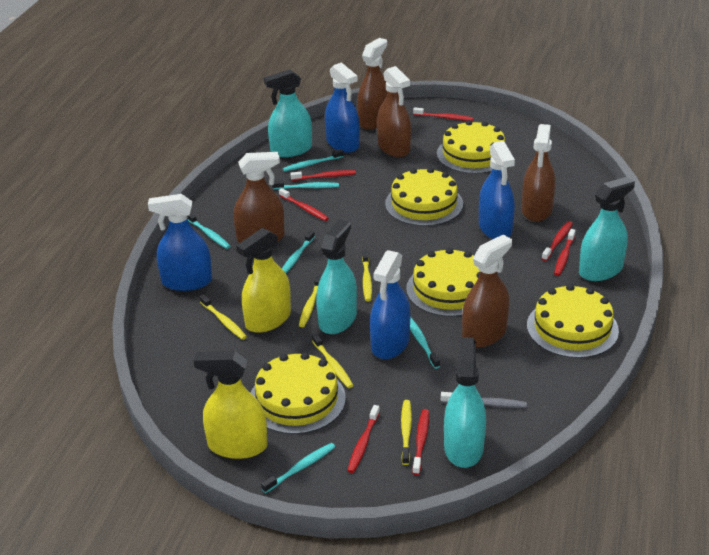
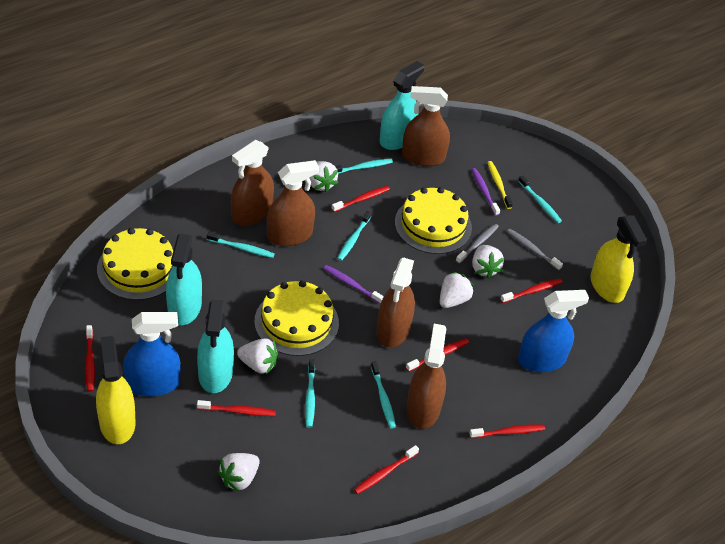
blue spray bottle: [148,194,212,291] [325,62,360,153] [370,250,410,359] [479,141,515,239] = 4 -> [123,312,181,397] [518,290,589,372] = 2
grey toothbrush: [441,392,527,408] = 1 -> [456,224,499,264] [507,229,563,270] = 2
purple toothbrush: none = 0 -> [323,265,384,304] [471,168,500,216] = 2
turquoise spray bottle: [264,69,312,157] [316,219,357,334] [444,337,486,468] [579,177,635,281] = 4 -> [166,234,202,325] [197,300,234,393] [379,61,424,150] = 3
white strawberry: none = 0 -> [217,453,260,492] [237,338,278,374] [309,161,338,193] [440,271,474,308] [472,245,504,279] = 5
yellow cake: [251,352,346,434] [385,167,463,226] [406,248,480,317] [437,120,505,174] [527,284,619,358] = 5 -> [97,228,173,300] [254,280,339,356] [395,187,472,254] = 3
yellow toothbrush: [200,294,247,340] [299,274,322,327] [312,333,353,388] [362,250,372,301] [401,400,412,465] = 5 -> [487,161,513,209] = 1

